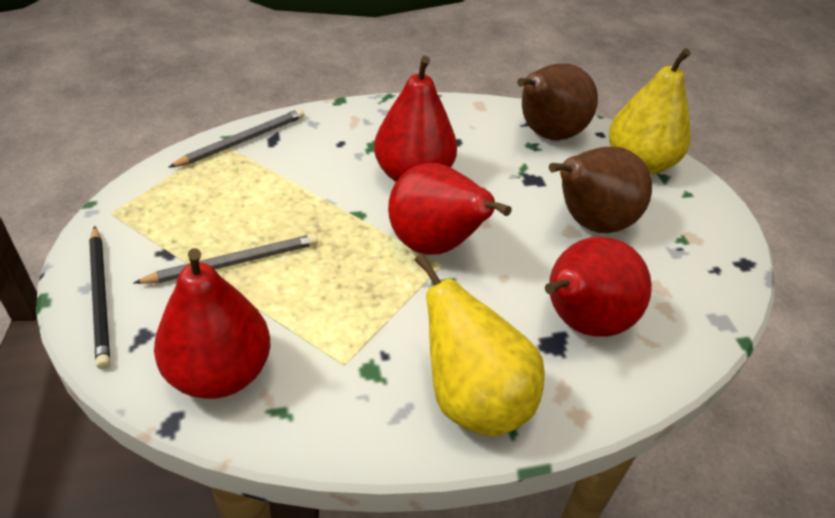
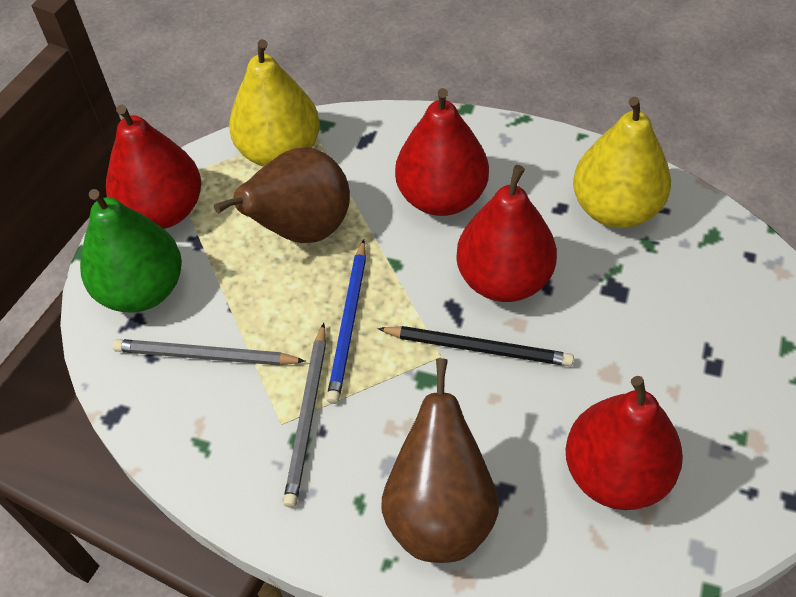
blue pencil: none = 0 -> [327,239,366,404] = 1
green pear: none = 0 -> [80,189,182,313] = 1

